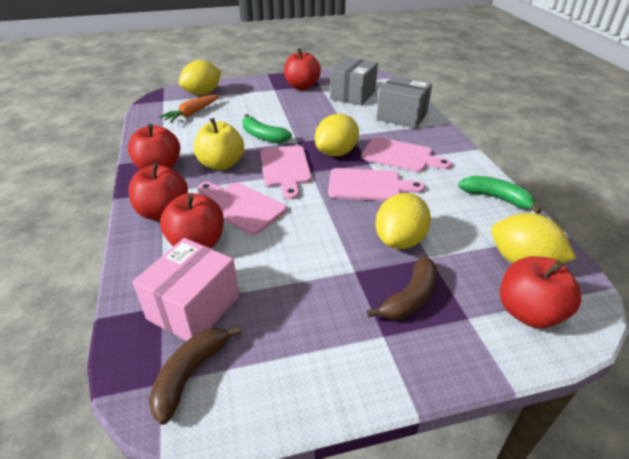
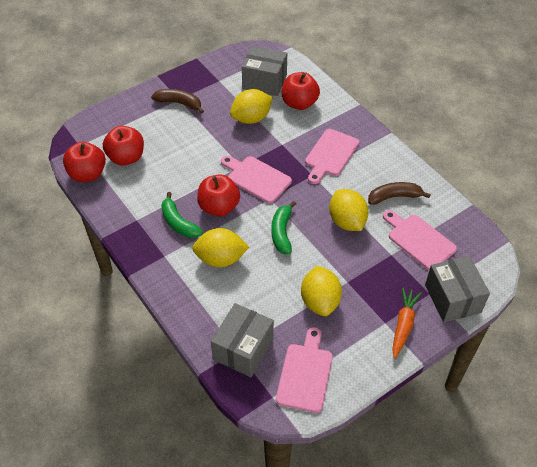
grey box: [330,57,378,106] [377,76,432,129] = 2 -> [211,303,274,377] [242,46,287,96] [425,256,490,323] = 3
pink box: [132,238,239,341] = 1 -> none = 0
red apple: [128,123,180,170] [128,162,188,220] [160,193,224,248] [284,48,321,90] [500,256,581,328] = 5 -> [63,142,106,182] [103,126,144,166] [197,174,240,216] [282,72,320,110] = 4
yellow apple: [194,118,244,170] = 1 -> none = 0

